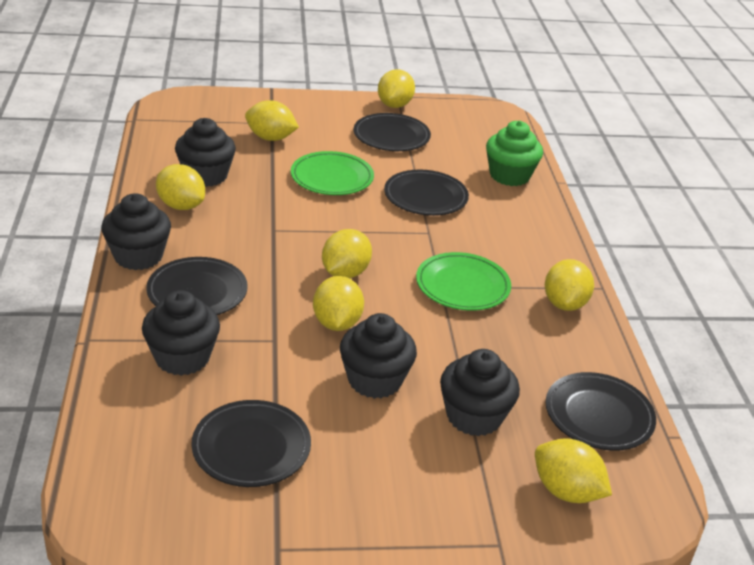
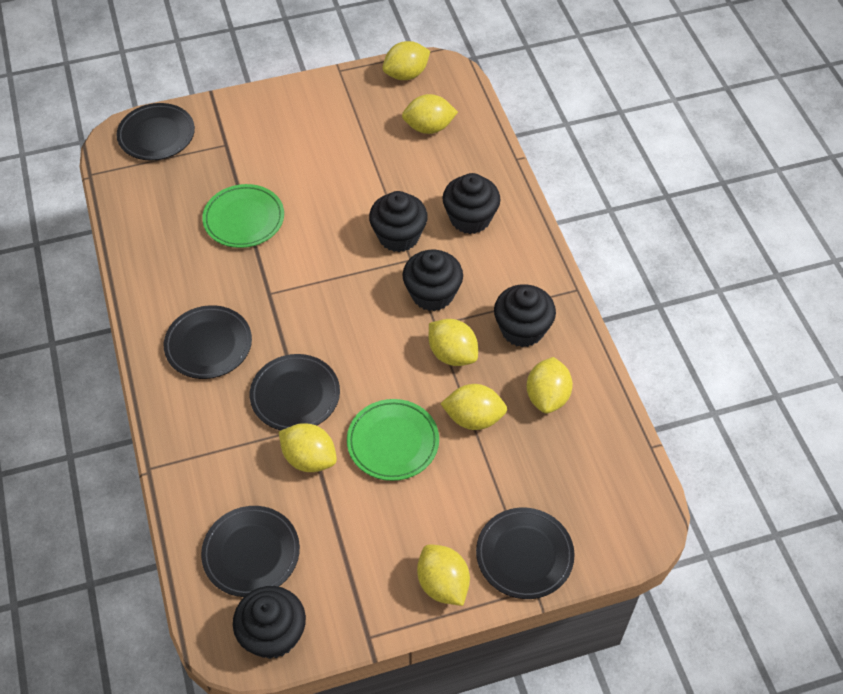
green cupcake: [486,121,543,186] = 1 -> none = 0

